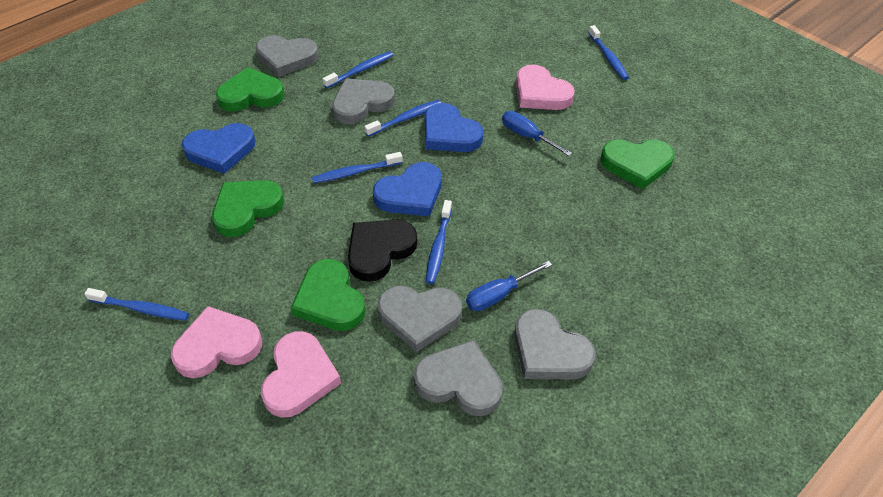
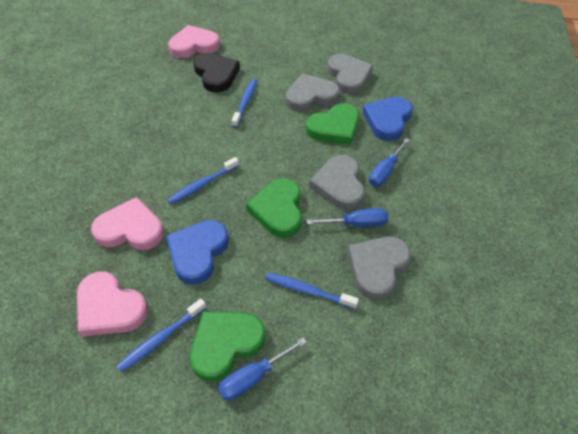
blue heart: [182,123,255,174] [373,162,442,217] [424,103,484,152] = 3 -> [166,220,229,285] [362,96,413,141] = 2
blue screwdriver: [466,261,552,311] [502,111,572,156] = 2 -> [218,337,307,400] [306,208,388,227] [369,138,410,187] = 3
blue toothbrush: [84,288,189,321] [312,152,403,183] [323,51,393,88] [364,100,441,137] [426,200,452,284] [589,25,629,80] = 6 -> [117,299,206,372] [167,157,239,204] [231,79,257,128] [265,273,359,309] = 4
green heart: [212,180,284,237] [216,67,284,112] [291,259,366,331] [601,139,674,189] = 4 -> [190,311,265,382] [246,178,302,238] [306,103,359,145] = 3
grey heart: [256,35,319,77] [332,79,395,124] [378,285,462,352] [414,340,503,416] [514,309,595,379] = 5 -> [286,73,340,112] [309,155,365,210] [327,54,374,94] [347,237,411,300] = 4

